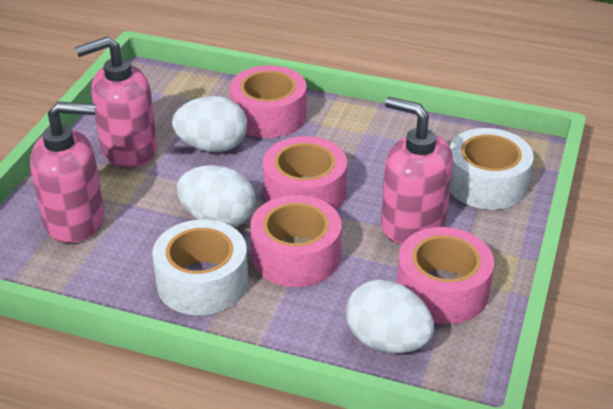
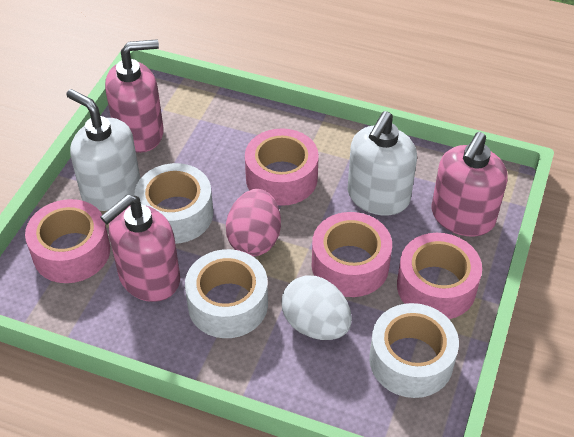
pink egg: none = 0 -> [226,189,281,257] = 1
white egg: [172,96,247,152] [177,165,255,228] [346,280,434,353] = 3 -> [282,276,352,340] = 1
white soap dispenser: none = 0 -> [66,89,140,211] [348,111,417,215] = 2
white tape: [152,219,248,315] [450,128,534,210] = 2 -> [134,163,213,244] [185,249,268,338] [369,303,459,398] = 3

